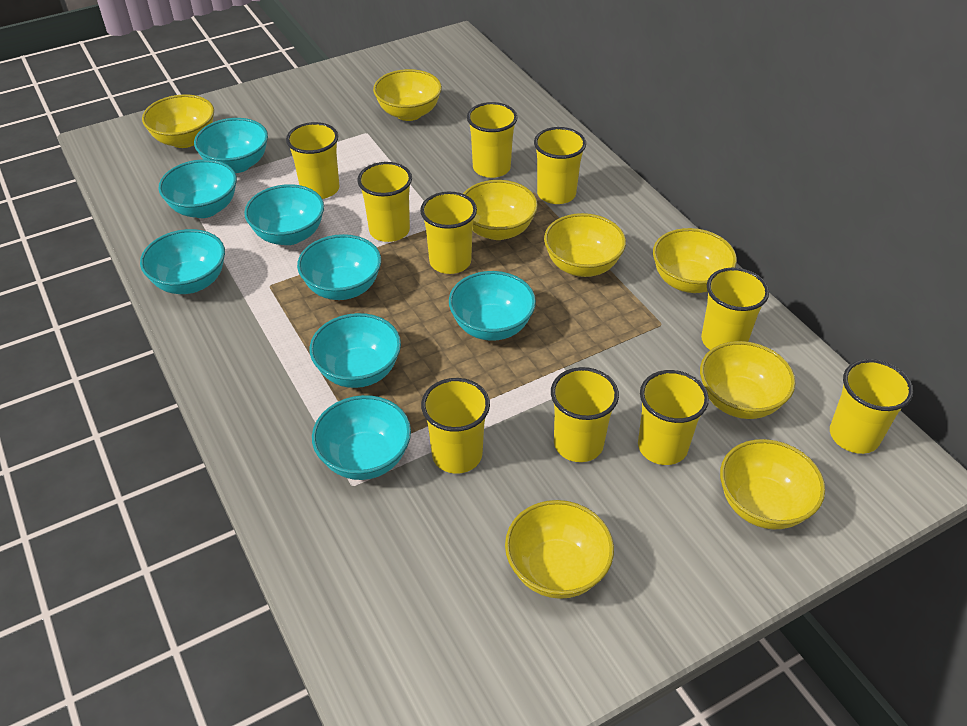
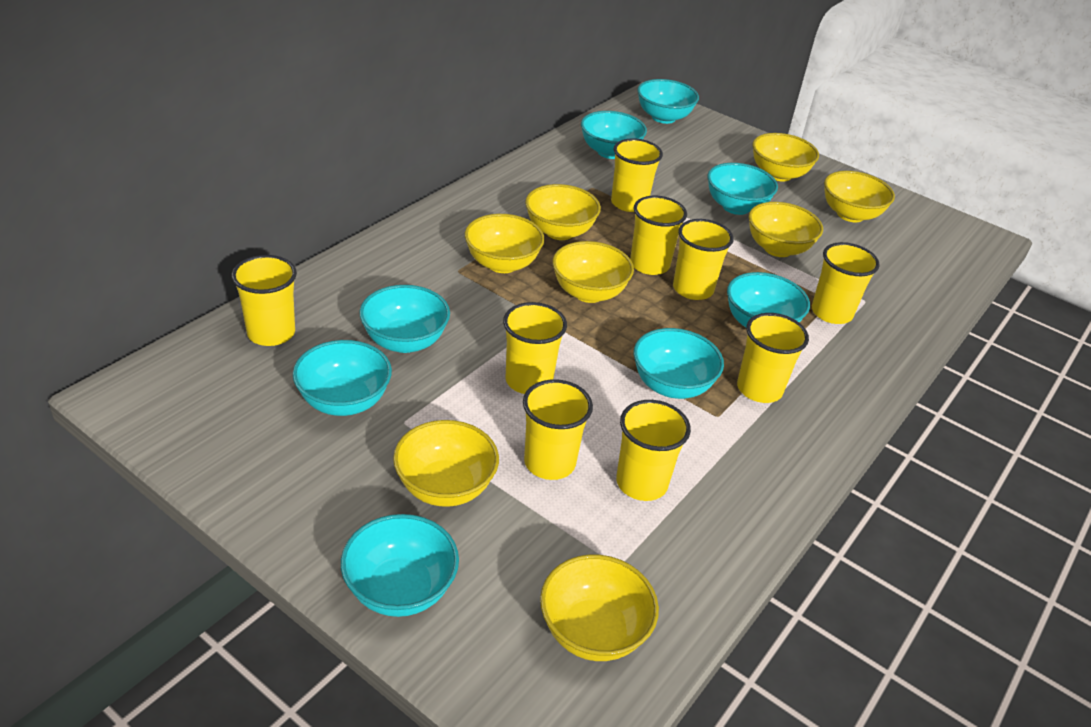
yellow cup: [286,122,339,199] [357,162,412,242] [420,191,477,274] [421,378,490,474] [467,102,517,178] [534,127,586,204] [551,367,619,462] [638,370,709,465] [701,268,769,350] [830,359,913,454] = 10 -> [232,255,297,346] [503,302,567,394] [523,379,593,480] [611,138,663,212] [616,400,691,501] [630,196,687,275] [673,219,734,300] [737,313,809,403] [812,242,880,324] = 9

